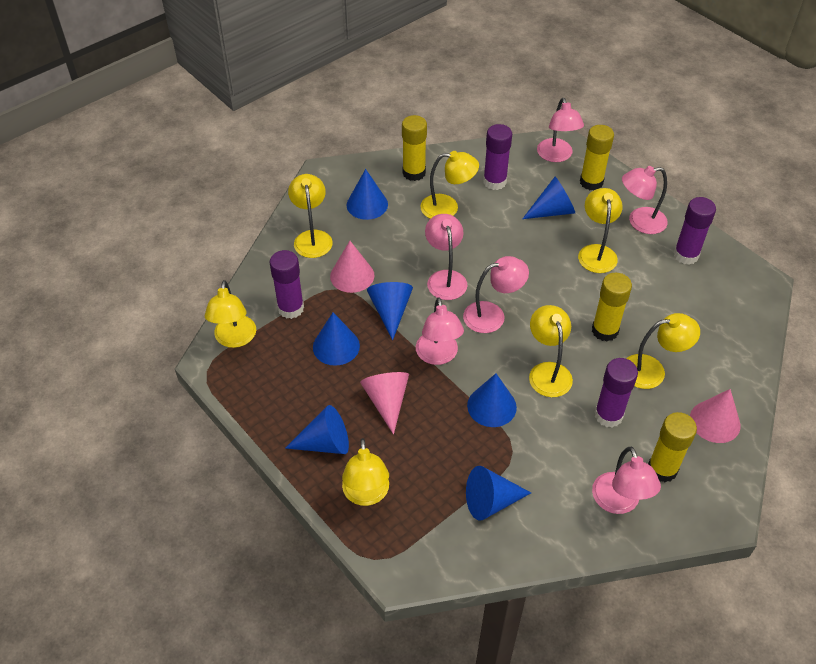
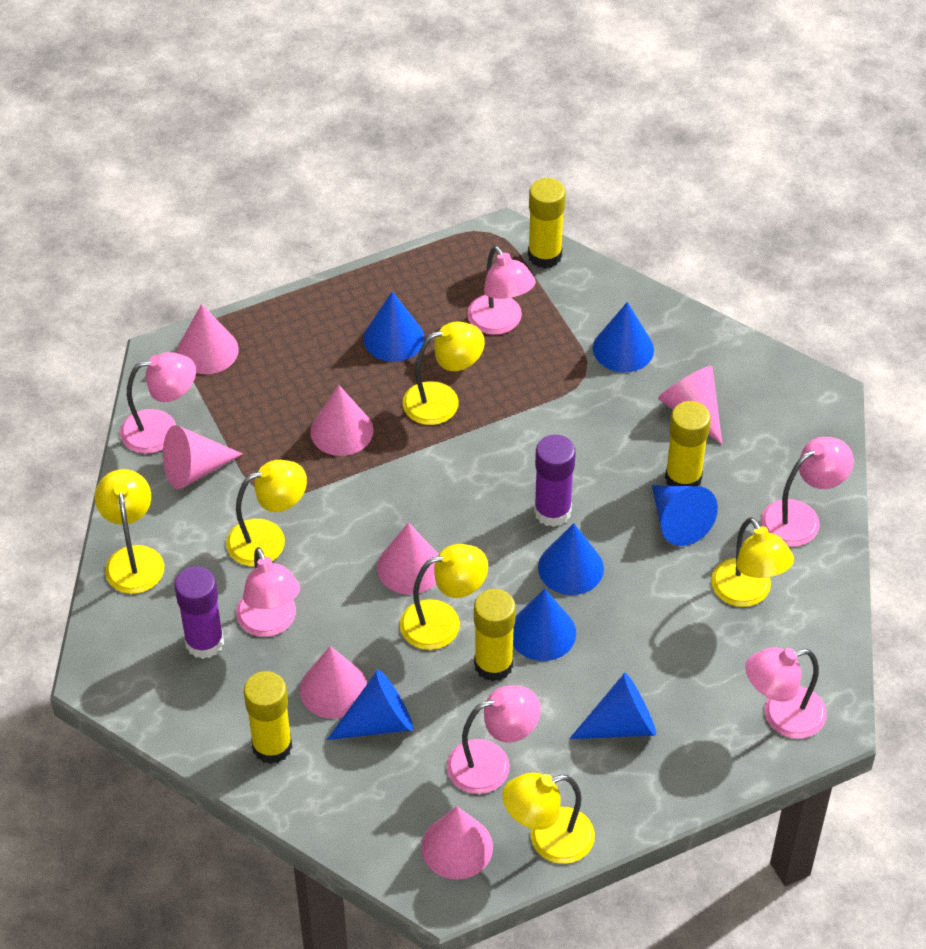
pink cone: [330,241,374,293] [360,372,409,435] [690,389,741,443] = 3 -> [163,425,243,490] [177,304,239,374] [300,646,367,719] [310,385,373,456] [377,523,439,595] [421,806,493,880] [658,366,722,444] = 7
purple glue stick: [270,250,304,319] [483,124,512,190] [595,358,638,428] [674,197,716,265] = 4 -> [174,566,224,659] [534,435,576,527] = 2
yellow lamp: [205,280,256,348] [288,174,333,258] [342,438,389,506] [420,151,479,219] [529,305,573,397] [578,188,623,273] [626,313,700,389] = 7 -> [95,469,164,594] [226,460,307,566] [400,544,488,650] [403,321,485,425] [503,773,595,864] [711,517,794,607] = 6

